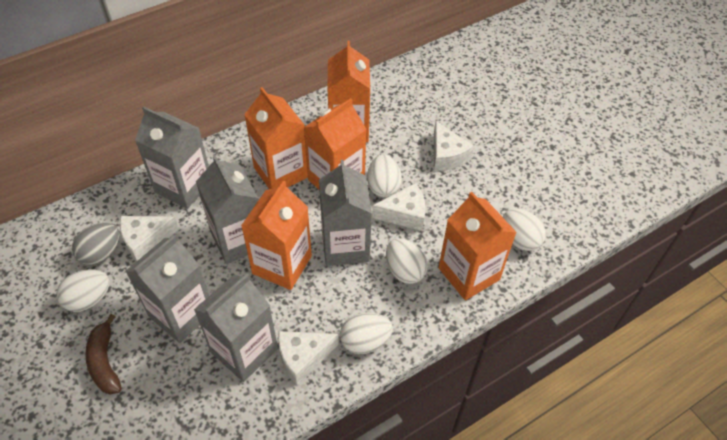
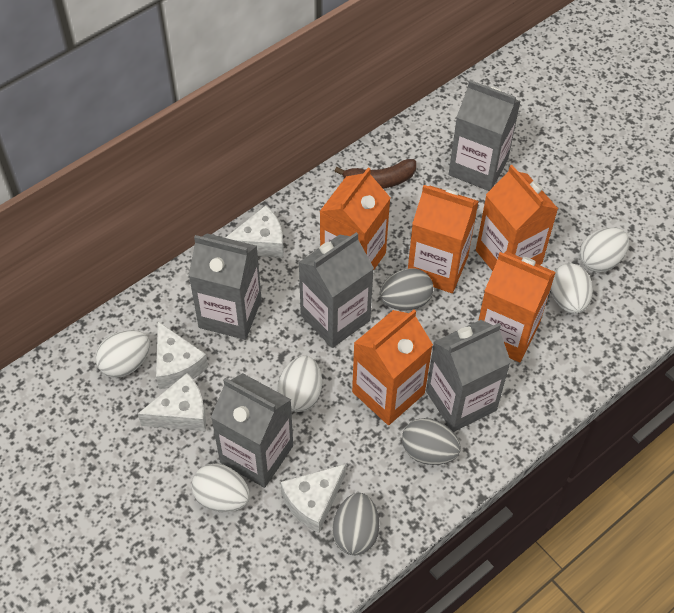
grey egg: [72,223,120,266] = 1 -> [332,493,379,555] [379,268,433,310] [402,418,461,465] = 3

